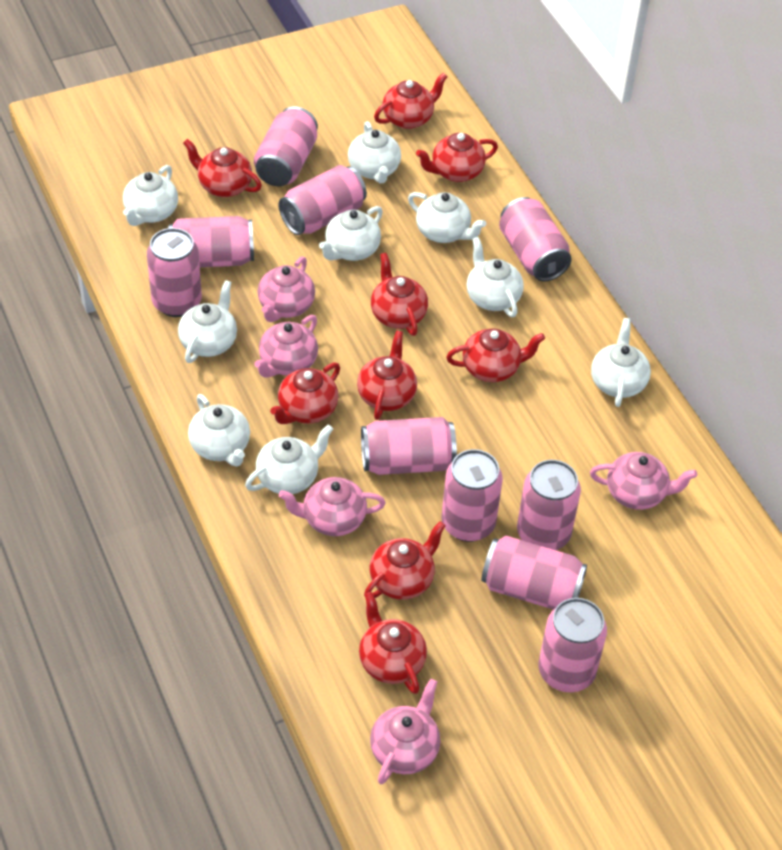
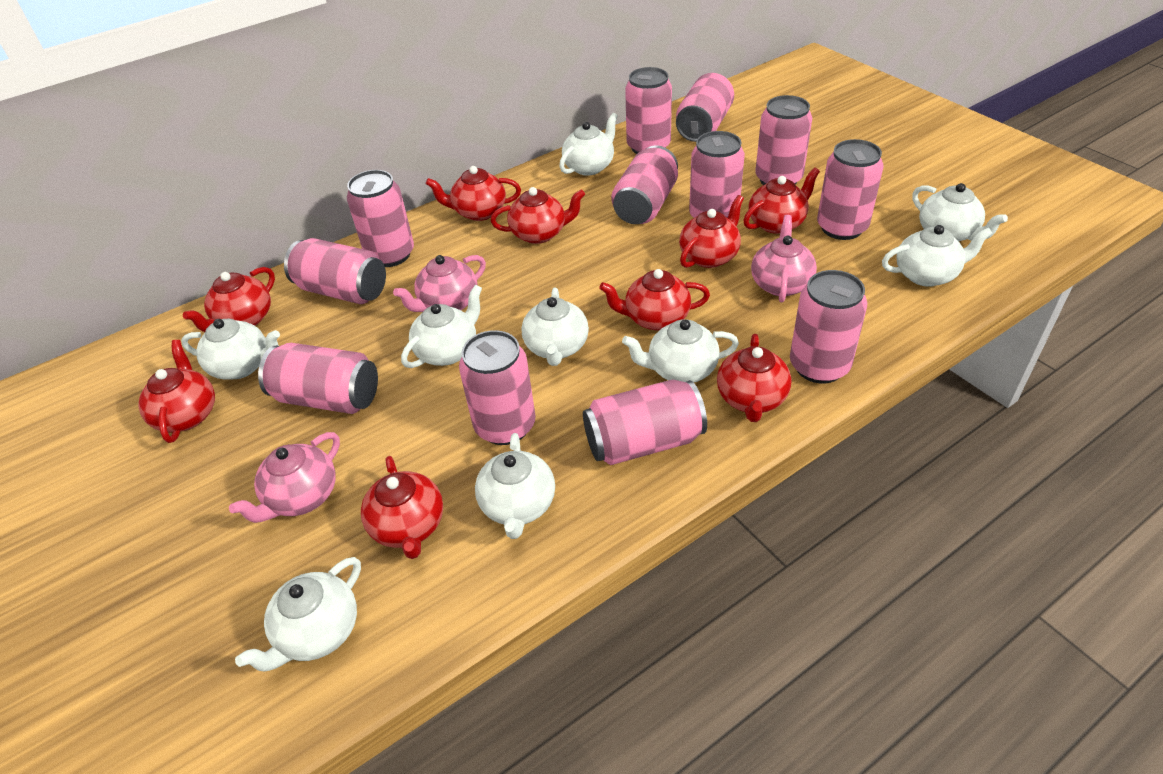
pink can: [147,228,202,317] [168,216,254,268] [254,106,318,186] [279,165,367,235] [361,417,457,475] [441,449,503,542] [481,536,587,610] [499,197,572,282] [517,460,581,550] [538,598,607,692] = 10 -> [258,343,378,414] [284,238,386,304] [347,170,414,267] [459,330,536,445] [583,379,707,465] [611,145,678,224] [625,67,672,154] [676,73,734,142] [689,131,745,218] [755,95,812,185] [790,270,867,383] [817,139,883,240] = 12
pink teapot: [254,315,318,378] [257,256,315,322] [279,477,385,536] [370,679,440,784] [590,452,697,510] = 5 -> [229,432,340,523] [393,255,486,312] [751,215,817,302] = 3

